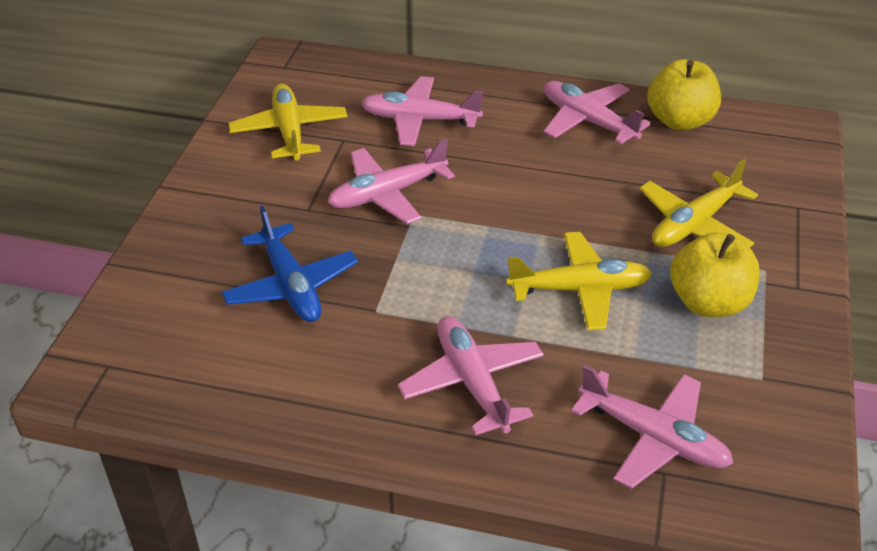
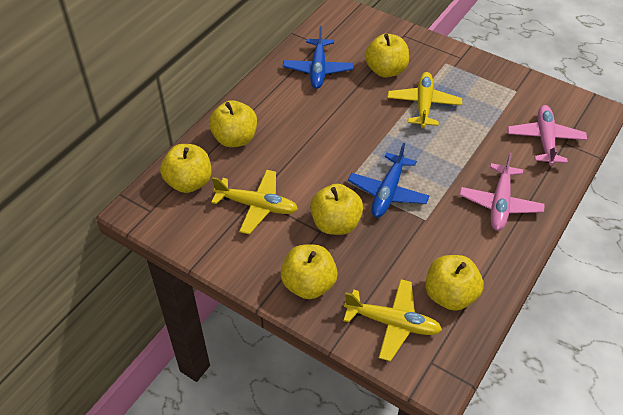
blue plane: [221,206,358,322] = 1 -> [283,26,354,89] [348,143,429,218] = 2
pink plane: [327,139,455,224] [361,76,483,146] [398,316,544,435] [544,81,651,144] [571,365,733,489] = 5 -> [459,153,545,231] [508,105,587,166] = 2
yellow apple: [647,59,721,131] [670,233,760,317] = 2 -> [160,144,211,193] [209,100,257,147] [281,244,338,299] [310,184,363,235] [365,34,409,78] [425,255,484,311] = 6

